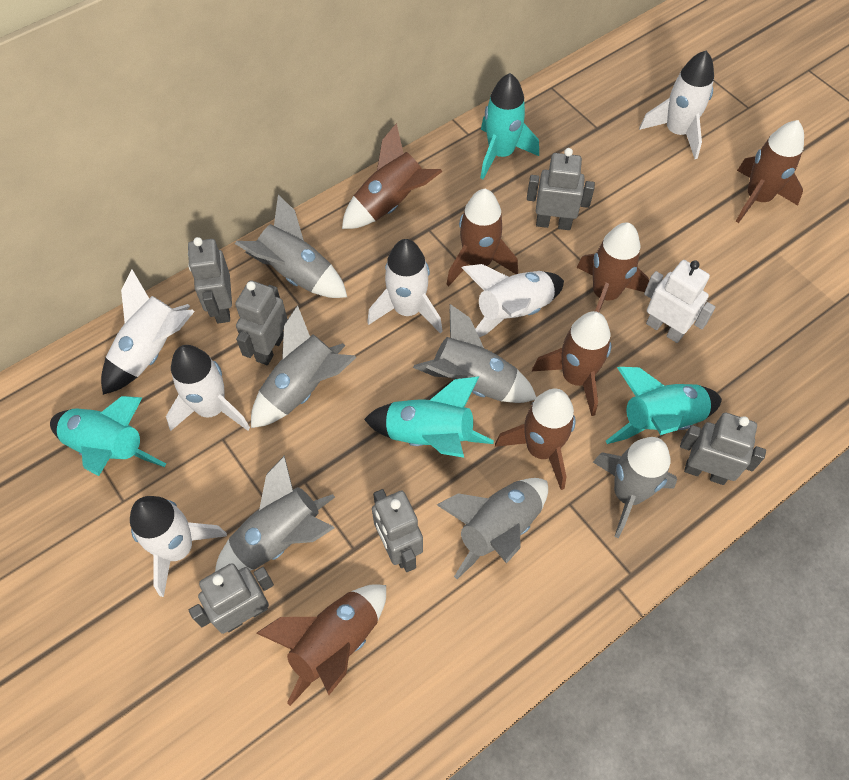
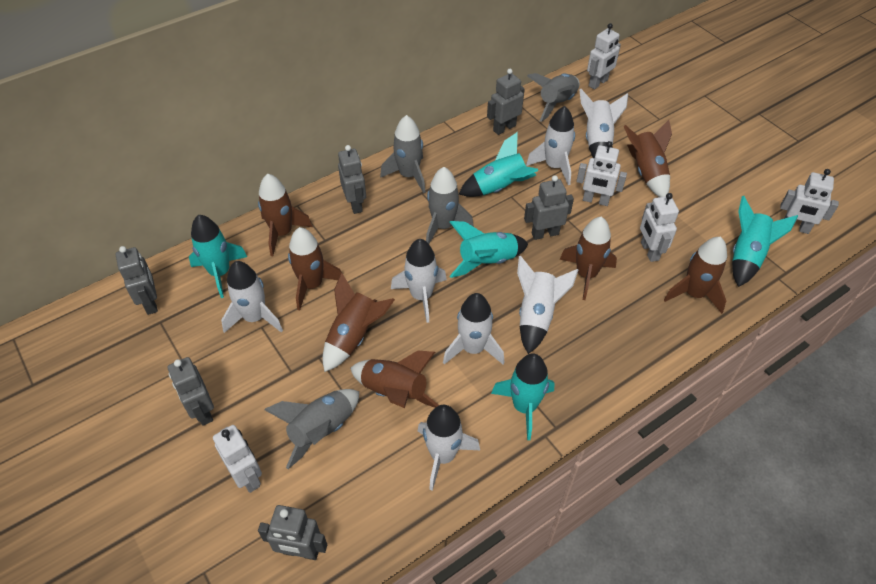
grey rocket: [215,455,335,572] [235,195,347,298] [251,305,356,428] [413,304,537,403] [437,478,548,579] [593,437,677,538] = 6 -> [264,389,359,469] [380,115,426,194] [426,167,474,244] [527,73,580,122] = 4
turquoise rocket: [50,396,166,476] [364,376,494,458] [480,73,539,179] [606,367,722,444] = 4 -> [189,215,247,298] [450,221,528,278] [459,132,538,197] [491,354,555,440] [732,196,798,287] = 5
white robot: [644,260,716,343] = 1 -> [213,425,262,493] [577,141,627,206] [587,23,621,90] [640,193,679,262] [780,169,839,234] = 5
white rocket: [101,270,195,395] [130,496,227,597] [166,345,250,431] [367,239,442,334] [462,264,564,337] [639,51,714,159] = 6 -> [221,261,283,333] [391,239,447,323] [418,405,480,491] [443,293,505,364] [517,256,578,354] [526,106,575,185] [579,89,628,158] = 7

